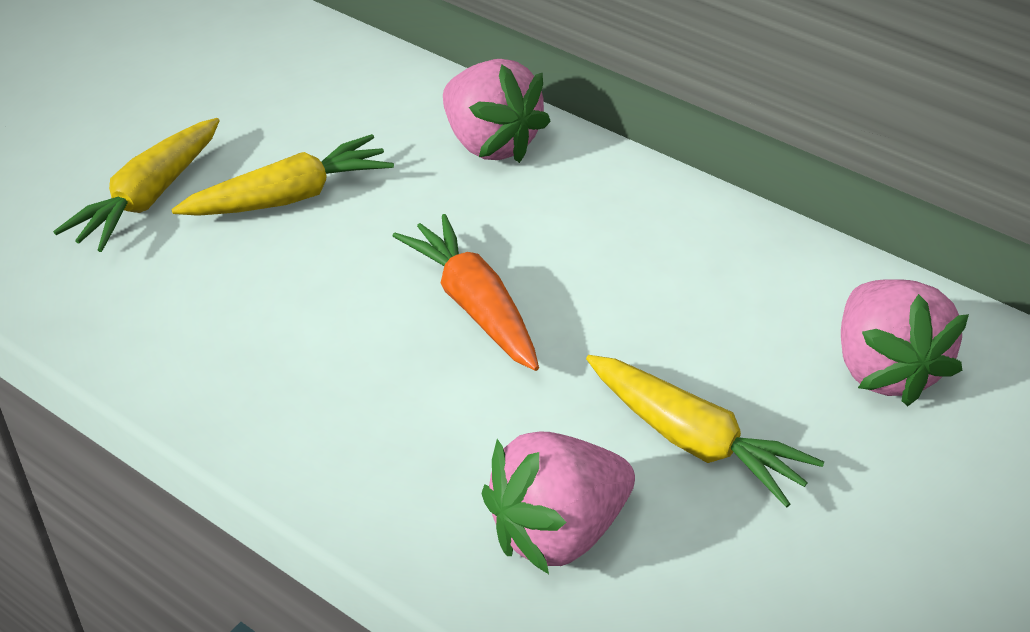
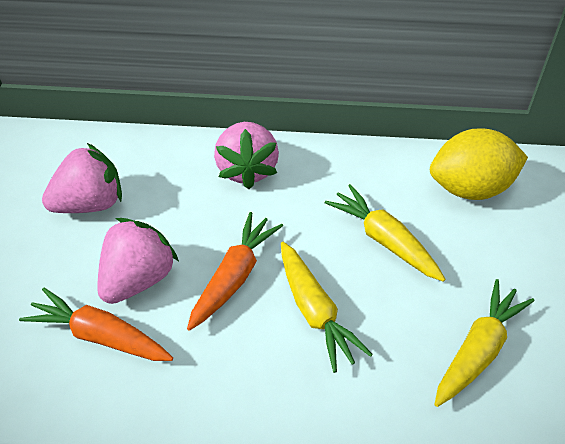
orange carrot: [393,214,539,371] = 1 -> [19,288,173,361] [187,212,283,331] = 2
yellow lemon: none = 0 -> [430,128,528,200] = 1

